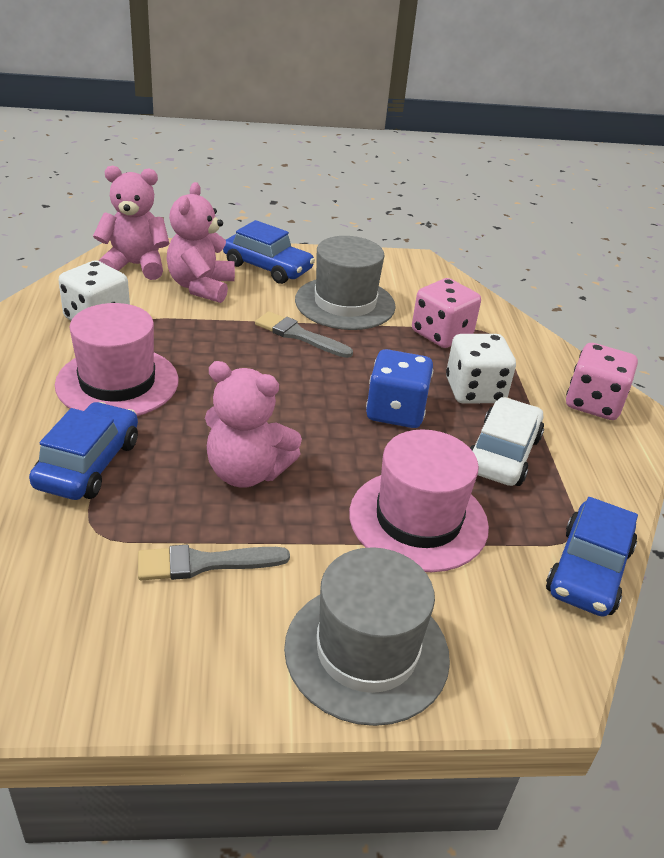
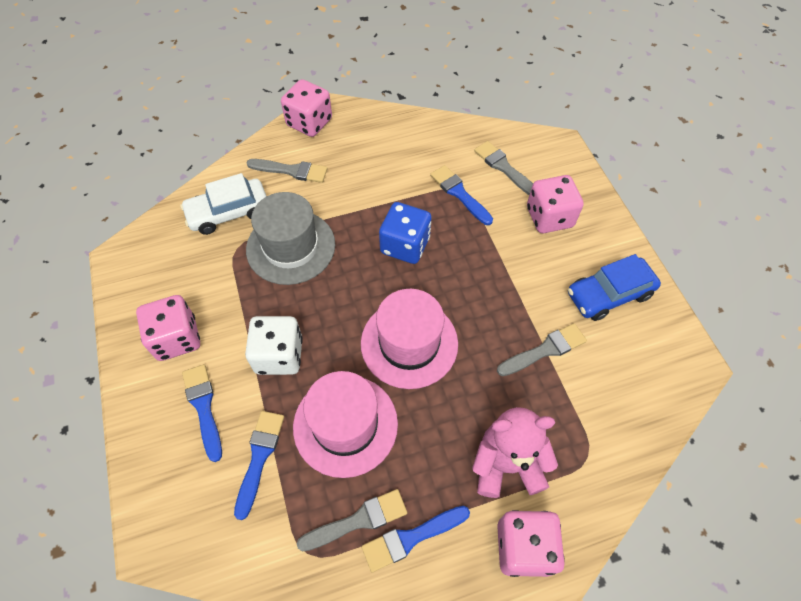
blue brush: none = 0 -> [182,364,222,462] [234,411,284,520] [362,506,470,572] [430,165,493,225] = 4
blue car: [29,402,138,500] [223,220,315,284] [546,497,638,617] = 3 -> [568,254,661,321] = 1
grey brush: [138,545,290,580] [255,311,353,358] = 2 -> [247,159,328,183] [297,489,407,552] [474,141,533,195] [497,323,587,376] = 4
grey hat: [284,547,450,726] [295,236,396,330] = 2 -> [246,192,335,285] = 1
pink dice: [412,278,481,348] [566,343,638,420] = 2 -> [136,295,200,361] [281,79,332,137] [497,510,565,577] [527,175,584,233] = 4
pink teddy bear: [93,166,170,280] [166,182,235,303] [205,361,302,488] = 3 -> [472,407,558,498] = 1
white dice: [58,260,130,321] [446,334,516,404] = 2 -> [245,316,303,375] = 1

